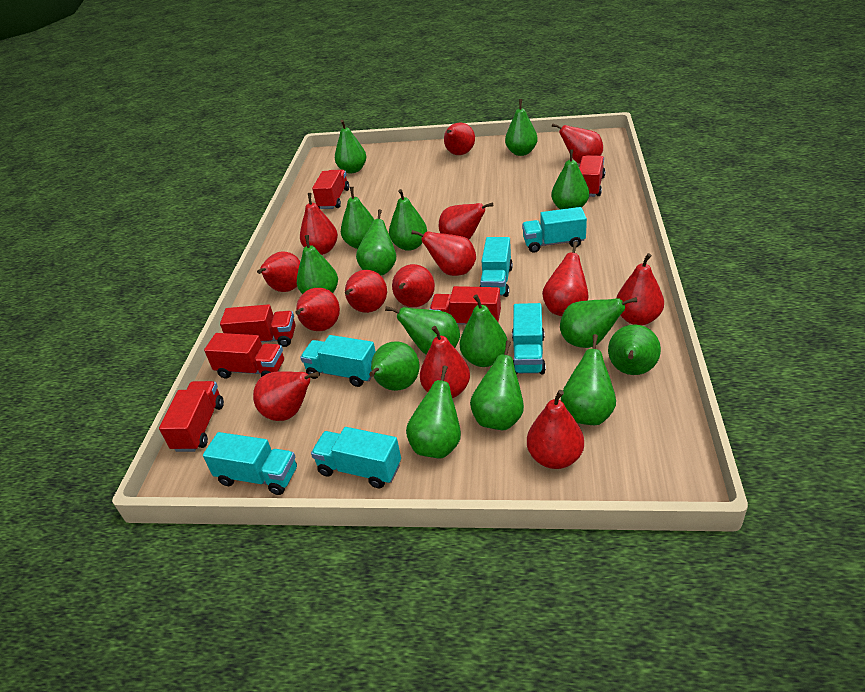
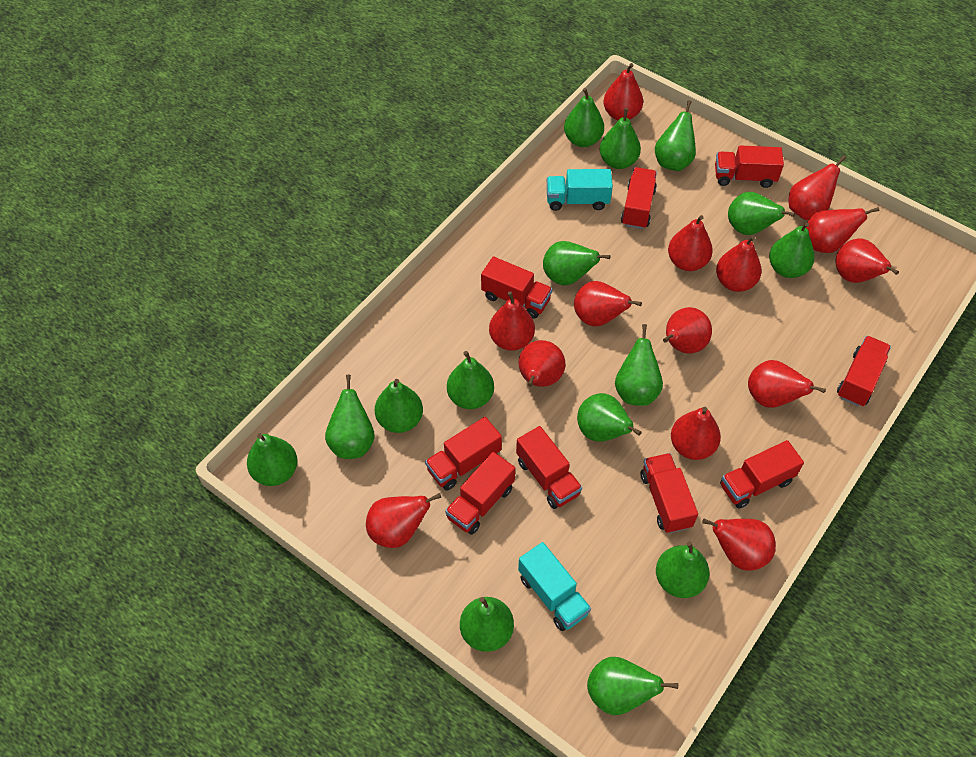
red truck: [159,381,224,452] [204,333,284,379] [220,304,296,347] [312,170,349,209] [429,286,501,325] [579,155,605,197] = 6 -> [425,417,502,491] [445,452,515,535] [481,256,552,319] [516,426,582,509] [621,167,657,229] [641,453,698,533] [715,145,784,188] [720,440,804,509] [837,336,891,407] = 9
turquoise truck: [203,432,297,495] [300,335,376,387] [311,427,401,489] [480,237,513,297] [512,303,546,374] [522,207,587,253] = 6 -> [518,542,591,631] [547,169,613,211] = 2

